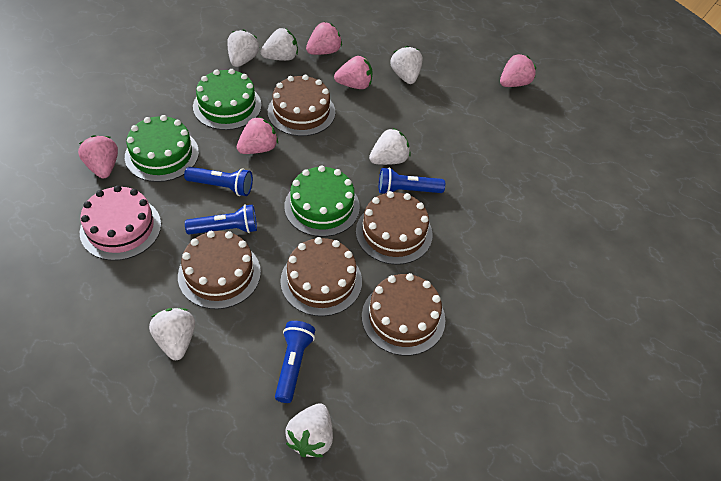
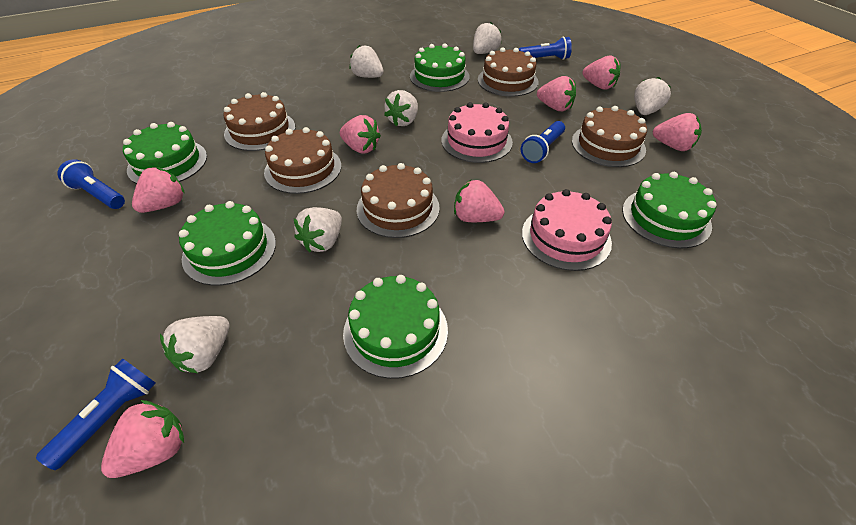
green cake: [125,115,199,182] [193,69,262,130] [284,165,360,237] = 3 -> [123,122,207,184] [179,201,276,286] [343,275,448,379] [410,43,469,92] [622,172,717,249] = 5
pink cake: [80,185,161,261] = 1 -> [441,102,513,163] [522,189,612,271] = 2
pink strawberry: [78,135,118,178] [237,117,278,154] [306,22,342,55] [334,56,373,89] [500,54,536,87] = 5 -> [101,400,184,478] [132,167,185,213] [340,115,381,154] [454,180,504,222] [537,76,576,111] [582,56,620,90] [653,113,702,151] = 7

